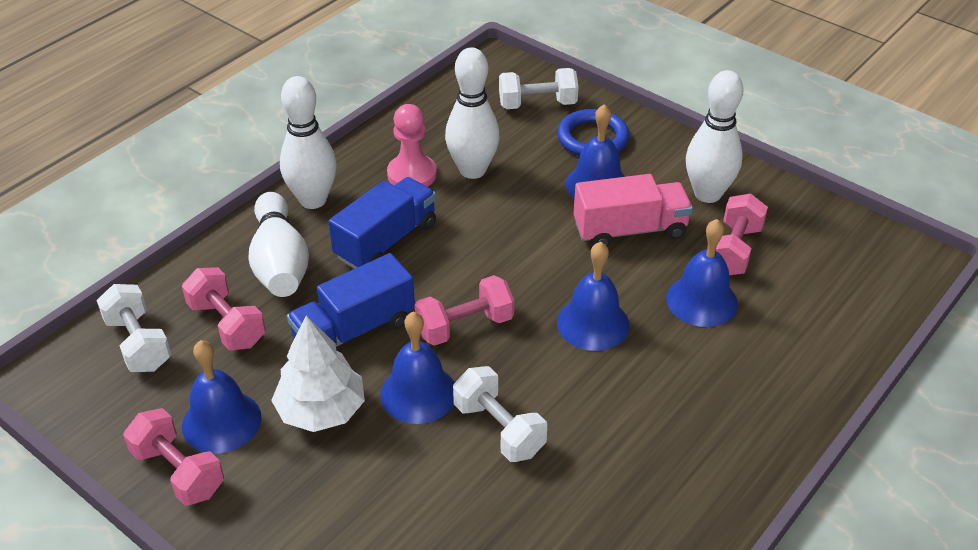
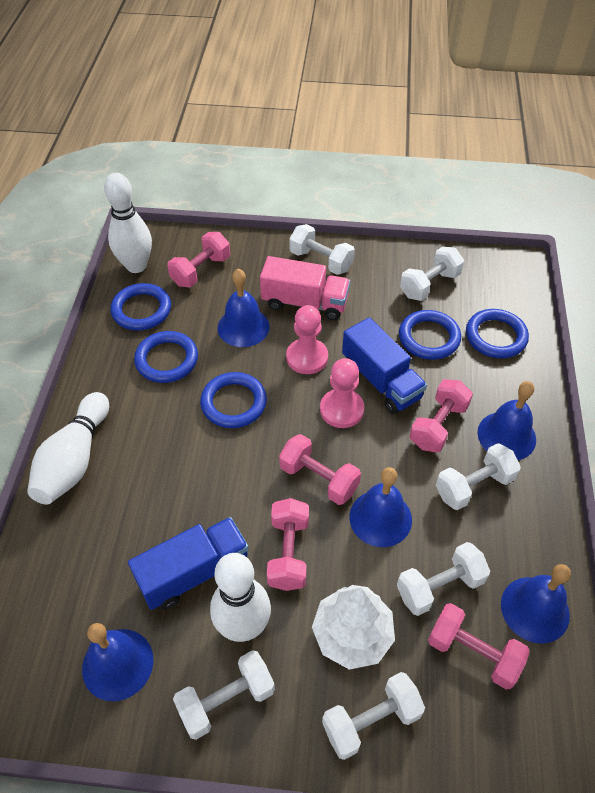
blue ring: [557,109,629,156] = 1 -> [110,283,171,331] [134,331,198,383] [200,372,267,428] [399,310,461,360] [466,309,529,359] = 5
pink dumbbell: [123,408,224,506] [182,267,266,350] [414,275,514,346] [716,193,768,275] = 4 -> [167,232,230,287] [267,498,309,591] [279,434,361,505] [410,379,473,453] [428,603,530,689] = 5
pink pawn: [387,104,437,187] = 1 -> [286,305,328,374] [320,358,364,428] = 2
white bowling pin: [248,192,309,297] [280,76,337,209] [445,48,500,179] [686,70,743,203] = 4 -> [27,392,109,505] [104,173,152,273] [210,553,271,642] = 3
white dumbbell: [96,284,171,372] [453,366,547,462] [499,68,579,109] = 3 -> [173,650,275,740] [289,224,355,275] [322,672,425,760] [397,542,490,616] [400,247,464,301] [436,443,521,510] = 6

